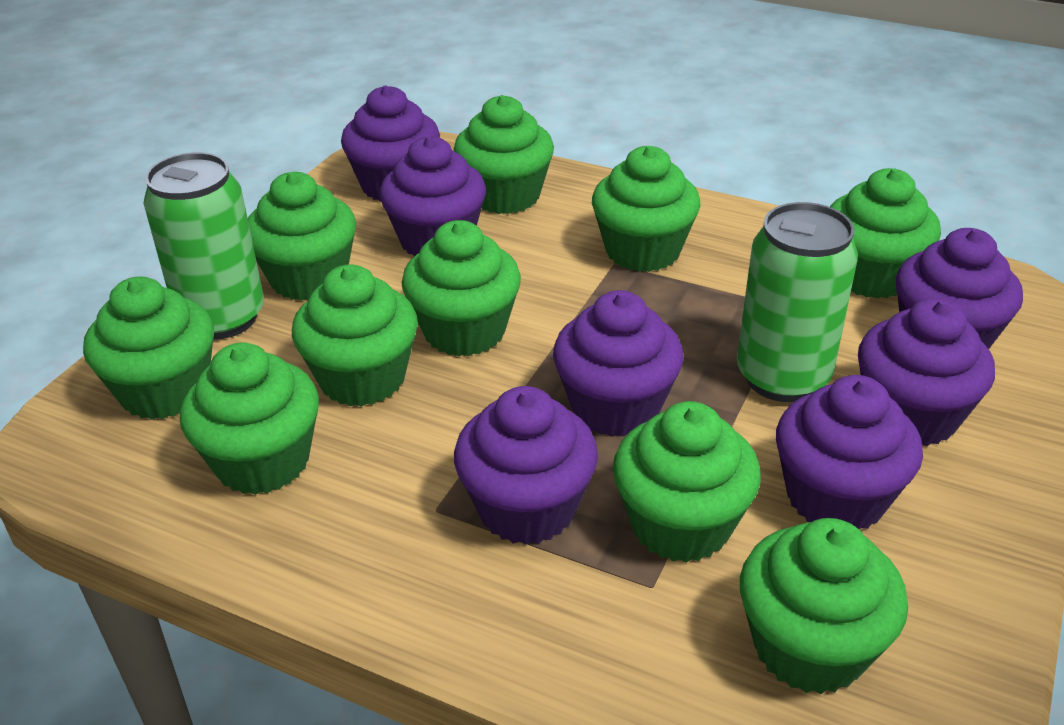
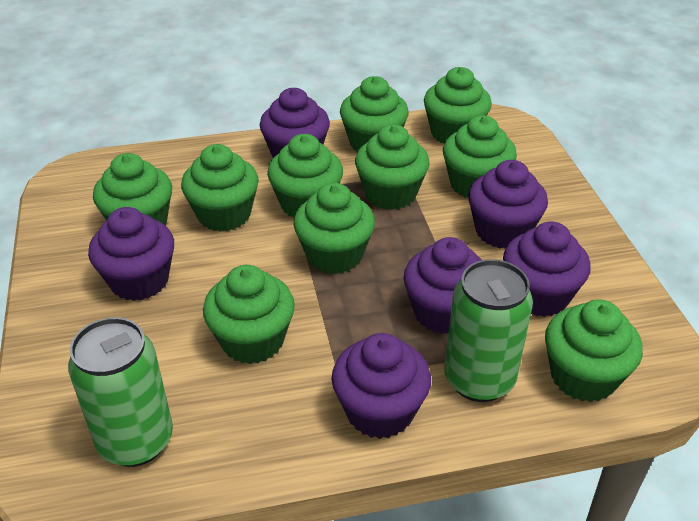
purple cupcake: [341,85,440,202] [380,136,486,256] [454,386,598,545] [553,290,683,437] [776,375,923,530] [858,298,995,446] [896,228,1023,349] = 7 -> [88,207,174,301] [260,88,330,158] [332,333,431,439] [403,237,482,334] [468,160,548,249] [503,221,591,317] = 6

